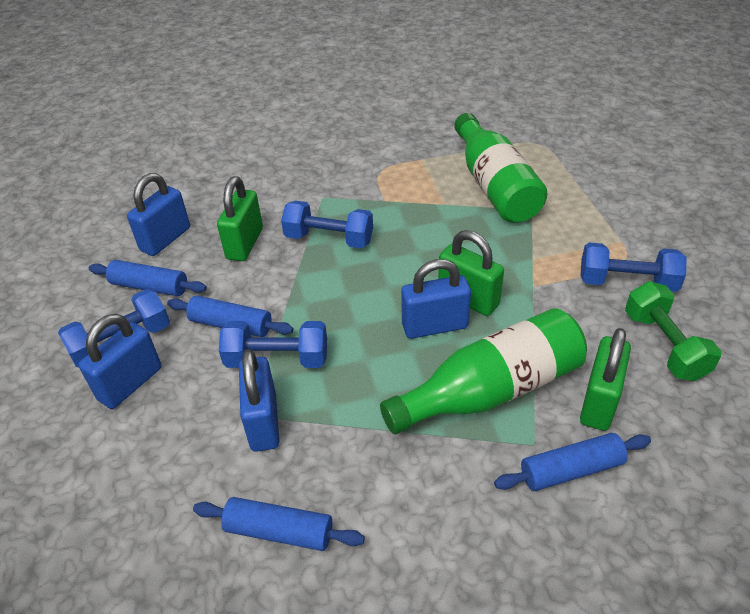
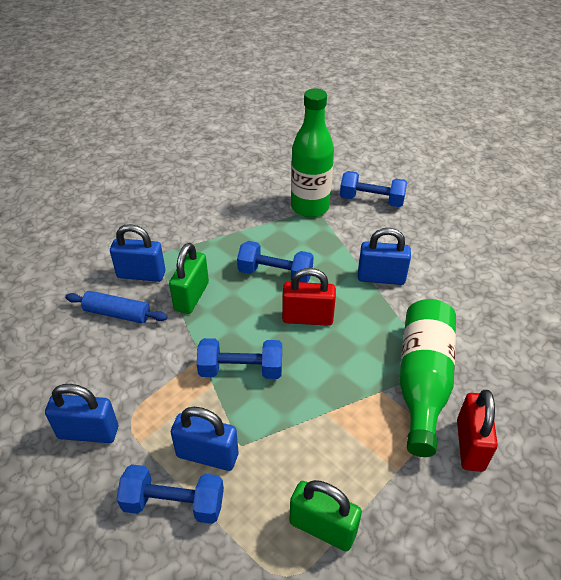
blue rolling pin: [89,260,207,296] [167,295,293,337] [193,497,365,551] [494,433,651,491] = 4 -> [65,291,168,324] = 1
green dumbbell: [625,281,722,381] = 1 -> none = 0
green padlock: [217,176,263,261] [438,230,504,316] [580,328,631,431] = 3 -> [169,243,209,314] [289,480,362,552] = 2
red padlock: none = 0 -> [282,268,336,326] [457,390,498,472] = 2

